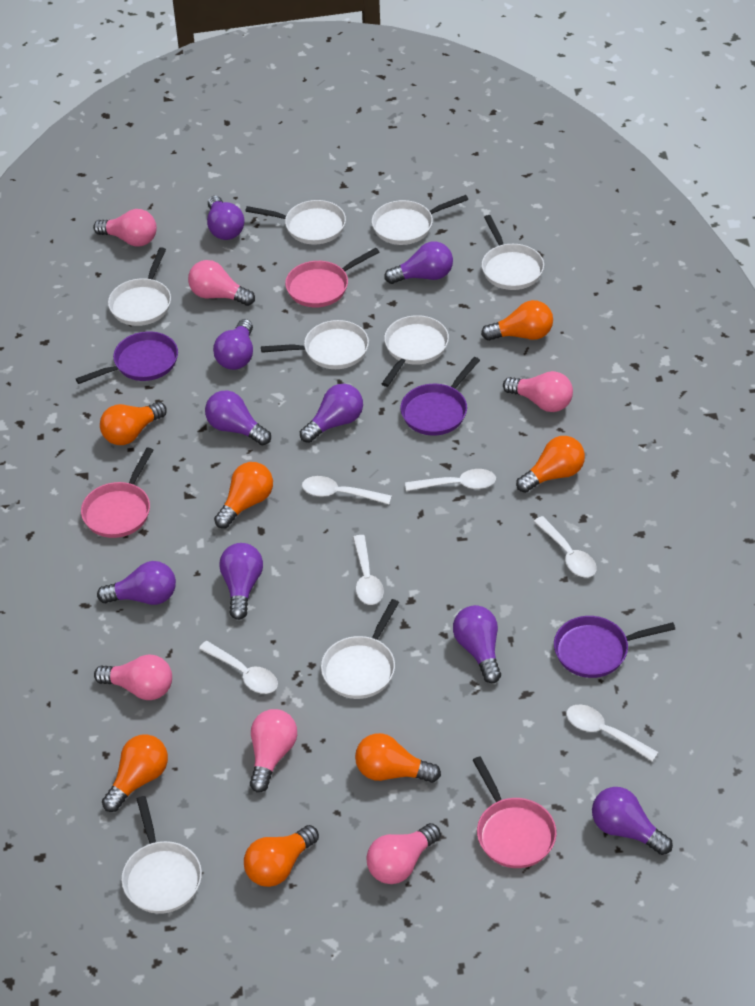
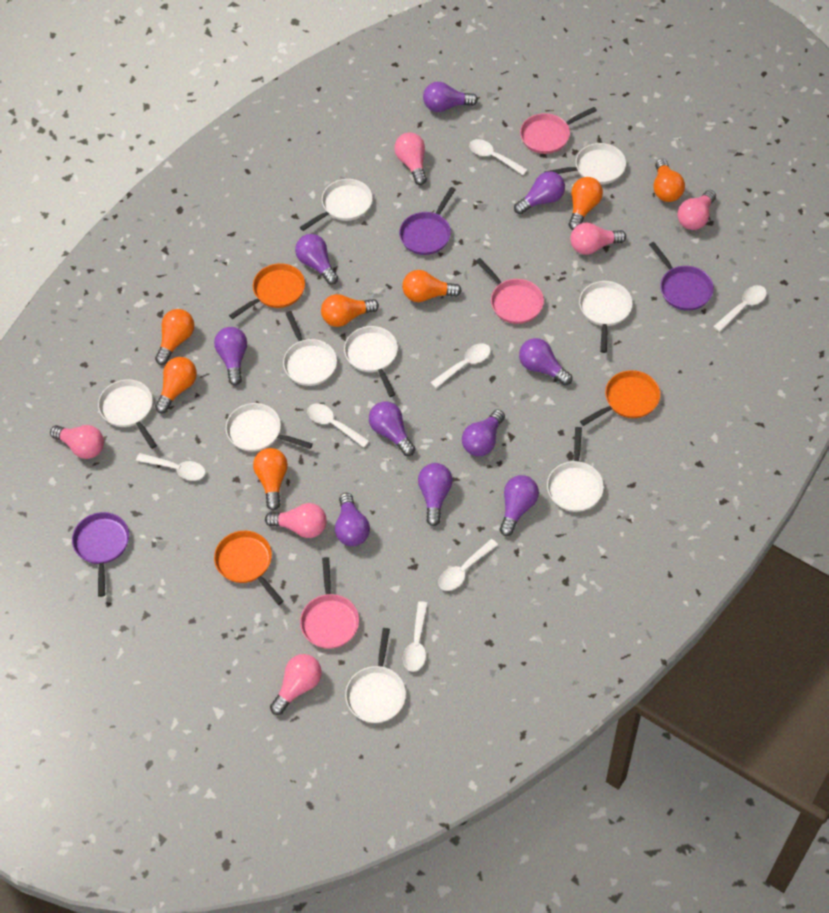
orange pan: none = 0 -> [214,531,284,605] [229,263,305,319] [580,370,660,426] = 3
purple light bulb: [97,561,176,605] [205,391,271,446] [207,196,244,240] [213,319,253,370] [219,543,263,620] [300,384,363,443] [384,242,453,284] [453,605,501,683] [592,787,673,855] = 9 -> [214,327,247,385] [295,234,338,285] [335,493,370,546] [369,401,415,456] [418,463,453,526] [423,82,478,112] [462,409,505,456] [500,475,539,536] [514,171,565,215] [519,338,572,385] = 10
white pan: [108,247,171,326] [121,796,202,914] [245,200,346,245] [261,320,369,369] [321,599,399,699] [372,195,468,245] [382,315,449,387] [482,215,544,290] = 8 -> [98,379,157,449] [226,403,313,452] [283,311,337,386] [300,179,373,231] [344,326,398,397] [345,628,406,723] [544,143,626,184] [547,427,604,512] [579,281,633,353] = 9
white spoon: [199,641,278,694] [302,476,392,504] [353,535,384,605] [405,469,496,491] [533,516,597,577] [566,705,659,762] = 6 -> [136,453,206,481] [307,404,369,447] [403,601,428,672] [430,343,491,388] [438,539,498,591] [469,139,527,175] [713,285,767,332] = 7

